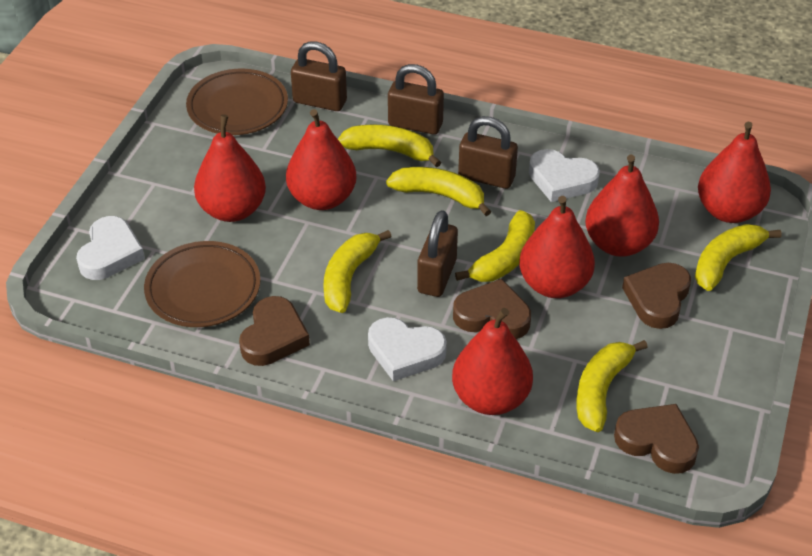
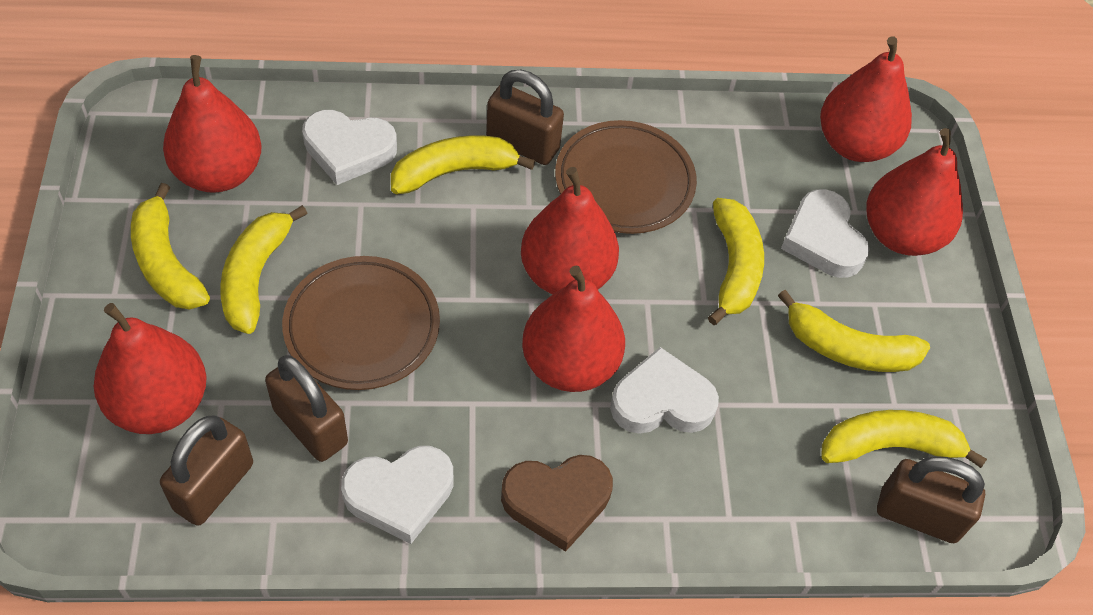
brown heart: [239,296,310,366] [453,279,531,339] [614,404,699,474] [622,263,691,329] = 4 -> [501,455,613,552] = 1
white heart: [76,216,145,280] [368,317,447,381] [529,149,600,202] = 3 -> [302,110,397,185] [341,446,453,544] [610,347,719,434] [781,189,869,278] = 4

